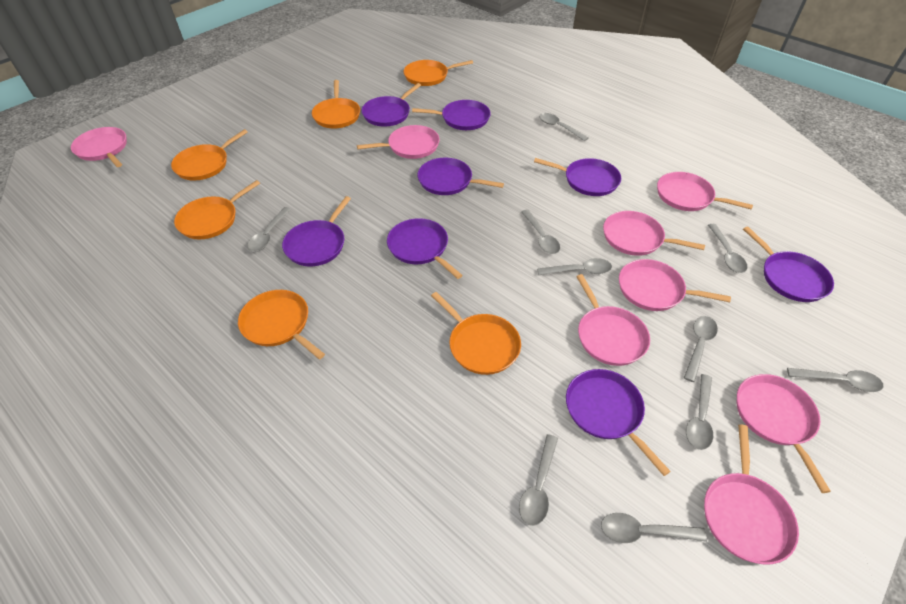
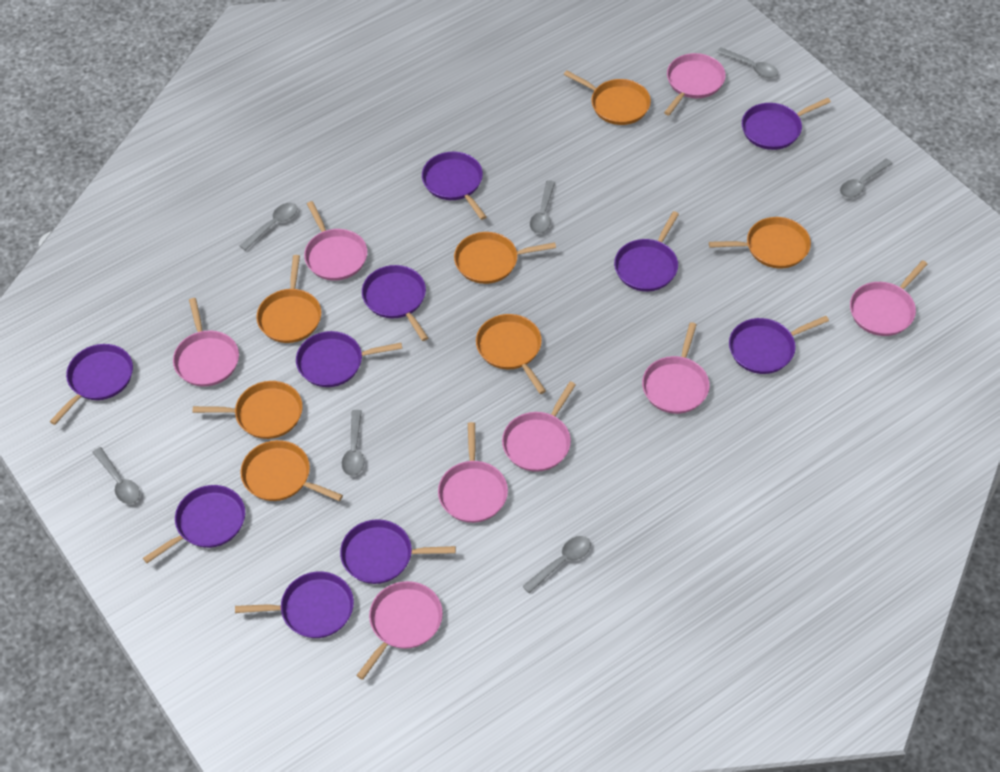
grey spoon: [247,207,291,252] [519,434,558,526] [521,210,560,254] [537,258,612,275] [539,113,588,141] [601,513,707,543] [684,316,718,382] [686,374,713,450] [708,224,747,273] [787,368,883,392] = 10 -> [92,447,140,504] [240,203,298,251] [342,410,364,476] [522,536,591,593] [530,180,555,234] [717,47,778,78] [840,159,893,198] = 7
orange pan: [171,129,248,181] [174,180,260,239] [238,290,325,359] [312,80,360,128] [404,60,473,86] [431,292,521,375] = 6 -> [193,381,303,439] [240,440,343,501] [256,255,321,343] [454,232,556,284] [476,314,546,394] [564,70,651,125] [709,217,811,268] = 7
purple pan: [282,196,351,266] [362,83,421,127] [387,218,463,279] [412,100,491,130] [417,158,504,195] [534,158,621,196] [566,369,671,476] [743,226,834,302] = 8 -> [50,344,133,425] [143,485,245,563] [235,572,354,638] [296,331,402,387] [340,519,456,584] [362,265,428,341] [422,152,487,220] [614,211,679,291] [729,316,829,374] [742,98,831,150] = 10

